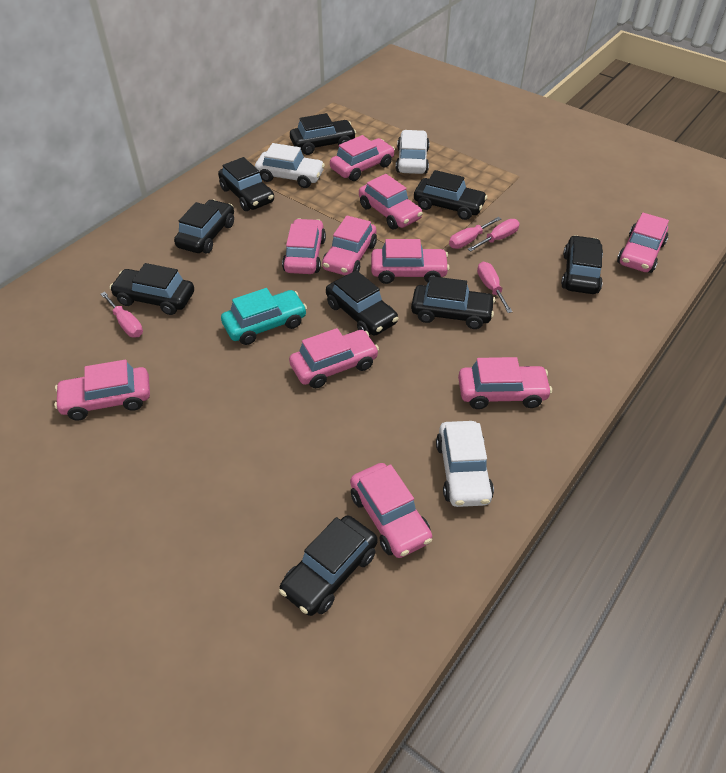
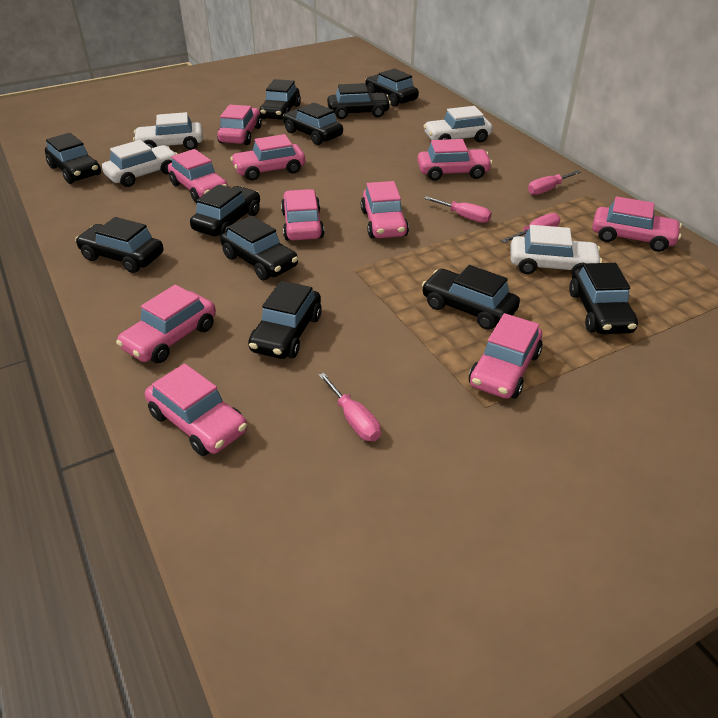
black car: [110,263,194,315] [174,199,234,254] [218,157,274,211] [279,515,378,616] [290,113,356,155] [326,270,398,336] [411,276,495,329] [414,170,487,220] [561,235,603,294] = 9 -> [45,133,101,184] [75,217,164,273] [190,185,260,237] [220,216,298,280] [248,281,322,359] [259,79,301,119] [283,103,343,145] [327,83,391,119] [365,69,419,107] [422,265,520,330] [569,263,638,334] = 11
turquoise car: [221,288,307,345] = 1 -> none = 0
white car: [255,143,325,188] [396,130,430,174] [436,421,494,507] = 3 -> [102,140,178,187] [133,112,203,150] [423,106,493,143] [510,225,602,274] = 4

